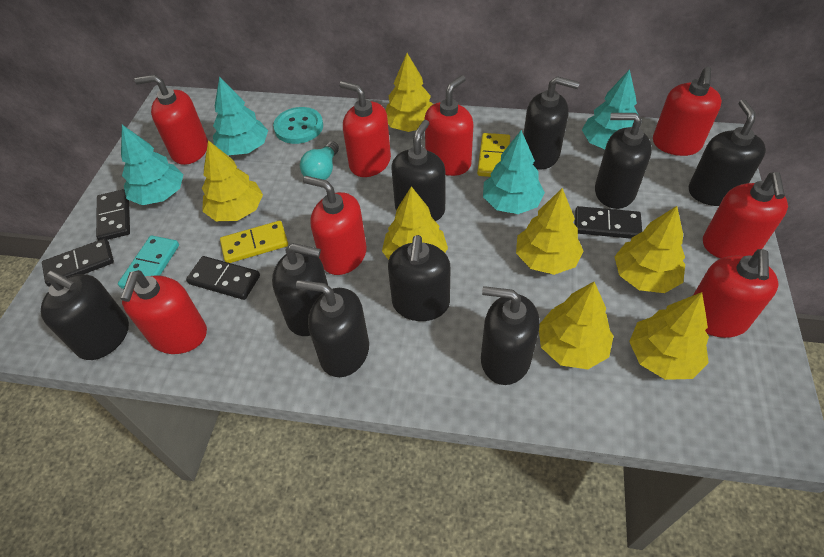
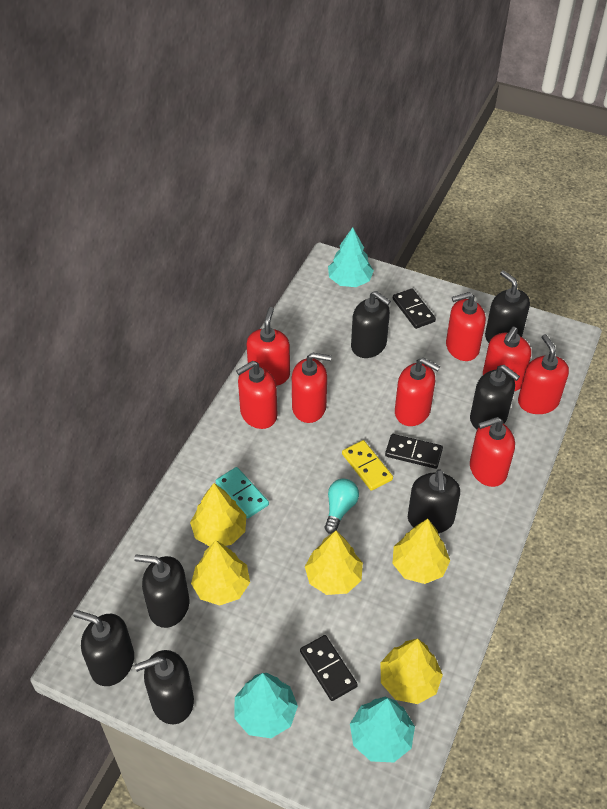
black domino: [42,238,114,287] [96,189,130,240] [186,256,260,300] [575,206,642,239] = 4 -> [300,635,358,701] [385,434,443,469] [393,288,436,329] = 3
black soap dispenser: [41,271,129,360] [272,243,328,336] [296,280,369,377] [388,235,451,321] [391,120,446,221] [481,286,540,385] [523,76,580,170] [595,113,652,209] [689,99,766,206] = 9 -> [73,610,134,686] [134,554,189,628] [135,650,194,724] [351,291,391,358] [408,469,460,533] [470,365,520,429] [485,270,530,343] = 7
turquoise button: [273,107,323,144] = 1 -> none = 0
turquoise tree: [121,125,184,205] [213,76,268,155] [483,130,545,214] [582,69,639,149] = 4 -> [234,673,298,738] [328,227,374,287] [350,697,415,762] = 3
yellow domino: [220,221,288,263] [477,133,510,177] = 2 -> [342,440,393,491] = 1
yellow tree: [202,140,263,221] [382,186,448,260] [385,53,433,132] [516,188,583,275] [539,282,614,369] [614,206,685,293] [629,292,709,380] = 7 -> [190,483,246,546] [191,540,250,605] [305,531,363,595] [381,639,443,704] [392,519,450,584] = 5

